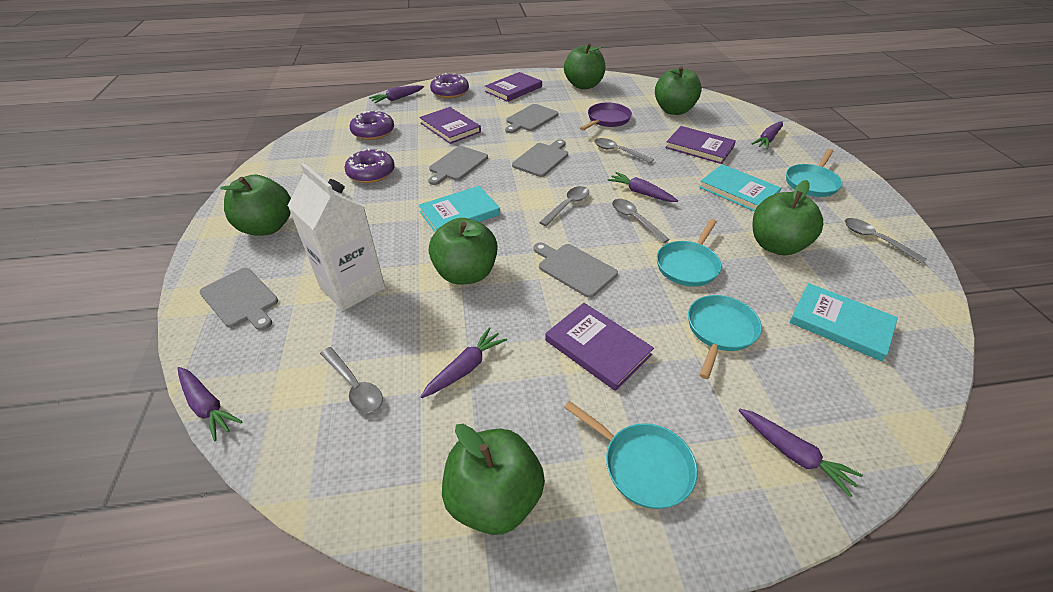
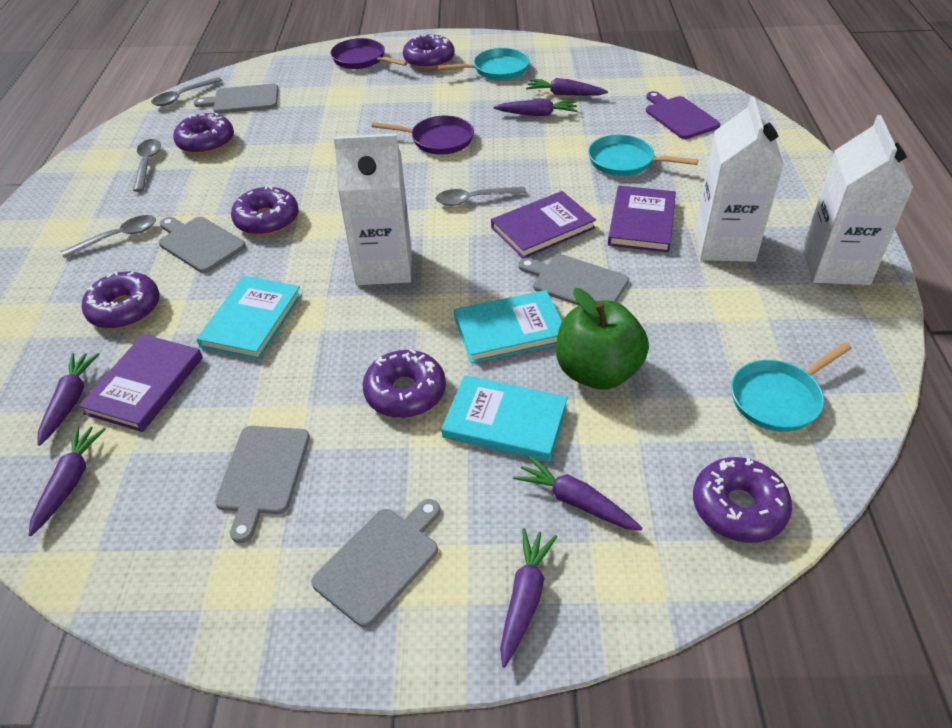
green apple: [220,175,291,236] [429,218,497,284] [442,424,545,535] [564,43,605,89] [655,66,702,115] [753,180,823,255] = 6 -> [556,288,649,390] = 1
grey spoon: [320,347,383,413] [539,186,589,226] [594,138,654,163] [612,199,670,243] [845,218,926,264] = 5 -> [61,215,156,258] [133,139,161,192] [151,77,222,106] [436,187,526,206] = 4
purple book: [419,107,481,144] [485,72,542,102] [545,303,654,391] [665,126,736,164] = 4 -> [79,334,203,432] [491,191,596,259] [608,186,676,253] = 3
purple cutting board: none = 0 -> [646,91,720,139] = 1
purple donut: [345,148,395,183] [349,110,394,140] [430,73,469,98] = 3 -> [82,271,160,329] [173,113,234,155] [231,186,299,235] [362,349,446,418] [403,33,455,69] [693,457,792,543] = 6
purple pan: [580,103,632,131] = 1 -> [330,38,408,69] [371,116,474,155] = 2
turquoise pan: [564,401,698,509] [657,219,722,287] [688,295,762,379] [786,149,843,197] = 4 -> [438,48,530,80] [588,134,698,176] [731,342,852,432] = 3
white carton: [287,163,385,311] = 1 -> [334,134,412,285] [695,96,784,262] [803,115,913,285] = 3

